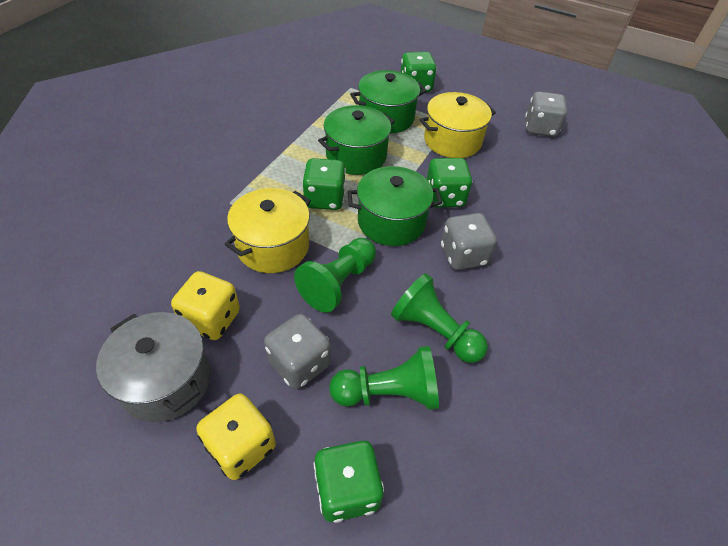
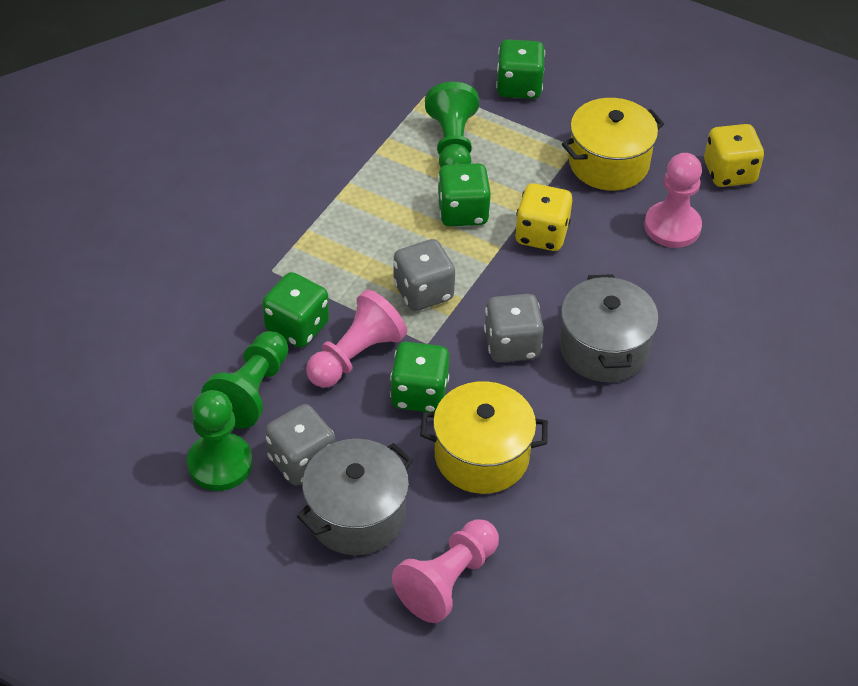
green pot: [318,105,395,175] [347,166,442,246] [350,70,427,133] = 3 -> none = 0
grey pot: [96,312,211,422] = 1 -> [297,439,413,555] [560,274,659,382] = 2
pink pawn: none = 0 -> [306,290,407,388] [392,519,499,623] [644,153,702,248] = 3

